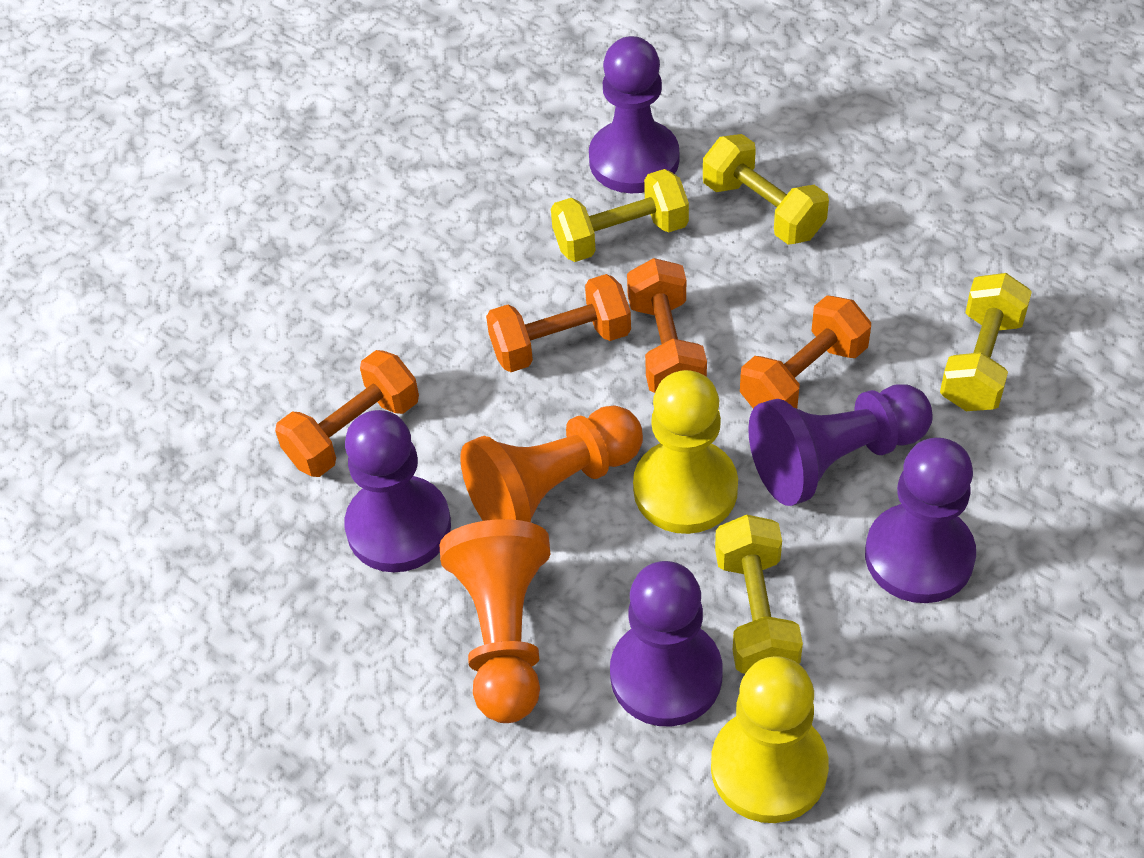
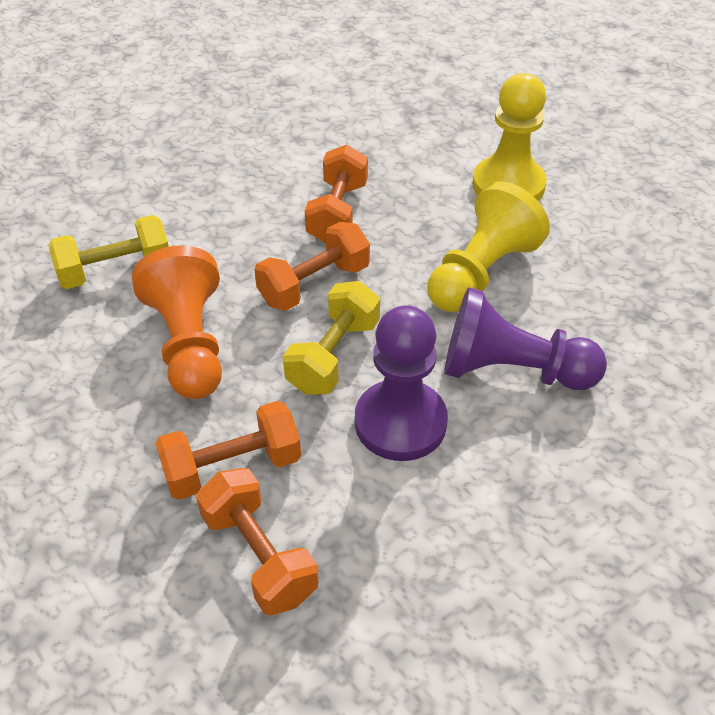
orange pawn: [439,519,551,723] [460,405,643,522] = 2 -> [132,245,222,399] = 1
purple pawn: [344,410,451,572] [589,36,679,193] [610,561,723,726] [748,384,933,506] [865,438,976,603] = 5 -> [355,305,448,461] [444,287,607,390] = 2
yellow dumbbell: [551,169,689,262] [703,134,829,245] [715,515,803,674] [940,273,1032,411] = 4 -> [49,215,169,289] [283,281,380,395] = 2

